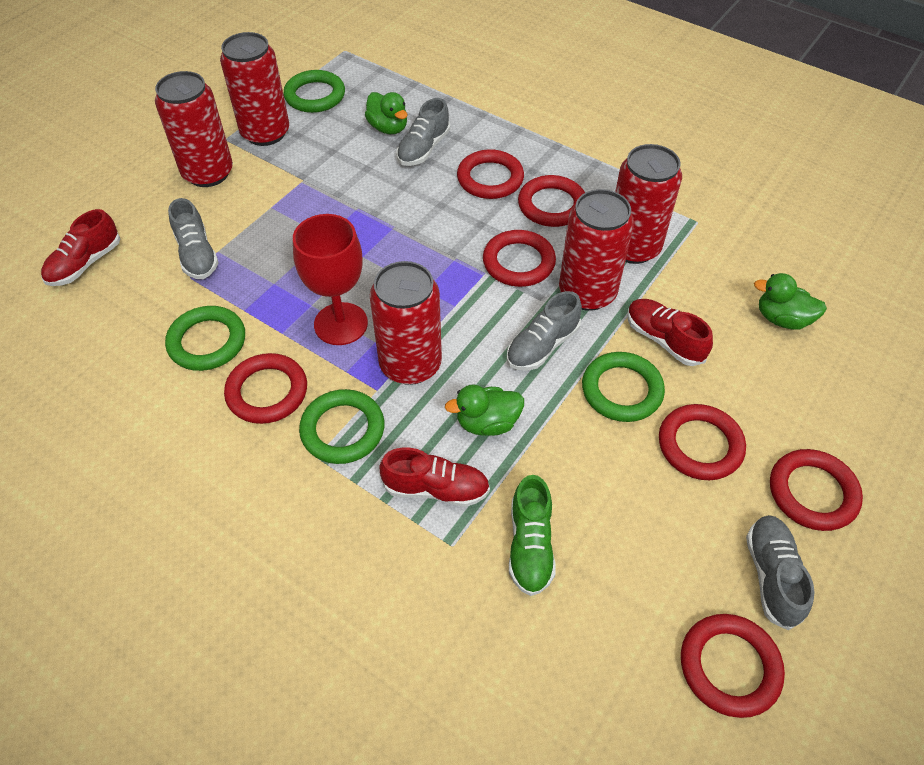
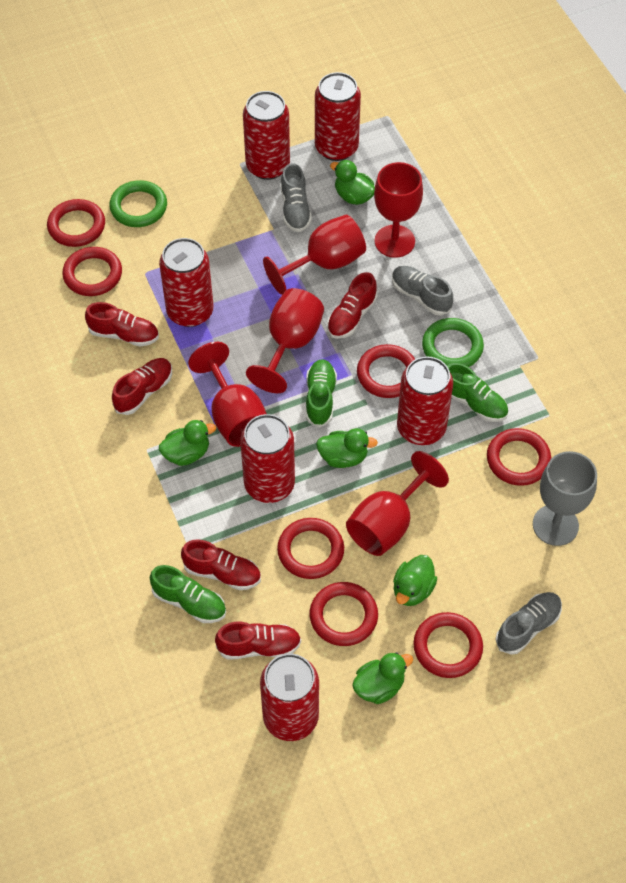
green duck: [365,92,407,134] [445,385,524,436] [754,273,827,330] = 3 -> [159,420,216,466] [316,428,378,468] [330,160,375,205] [352,652,413,704] [393,555,437,606] = 5
green ring: [165,306,245,371] [283,70,345,113] [299,389,385,464] [582,352,665,422] = 4 -> [109,180,167,227] [422,318,484,367] = 2
green shoe: [509,475,556,596] = 1 -> [150,565,226,623] [306,359,337,428] [447,363,508,422] = 3
grey goblet: none = 0 -> [533,451,597,546] = 1
grey shoe: [168,198,218,279] [396,98,450,166] [507,291,582,371] [746,515,814,630] = 4 -> [281,163,312,232] [392,266,453,316] [495,592,562,655] = 3
red can: [155,71,233,187] [220,32,289,146] [370,261,442,385] [559,189,634,311] [615,144,682,264] = 5 -> [159,238,214,327] [240,414,295,503] [243,91,290,180] [260,653,319,741] [315,72,361,161] [397,357,453,445] = 6
red goblet: [293,214,368,345] = 1 -> [188,342,267,447] [246,288,324,393] [263,215,366,295] [346,451,449,556] [374,162,423,258] = 5
red shoe: [41,209,120,286] [379,448,490,507] [628,299,713,366] = 3 -> [85,302,159,347] [112,358,172,415] [181,540,261,590] [215,622,301,660] [327,272,377,339] = 5

